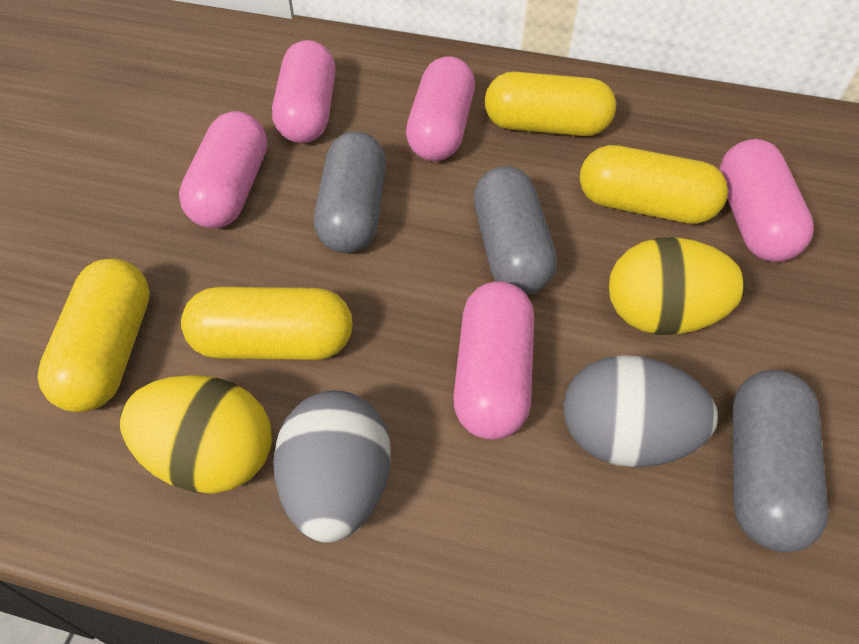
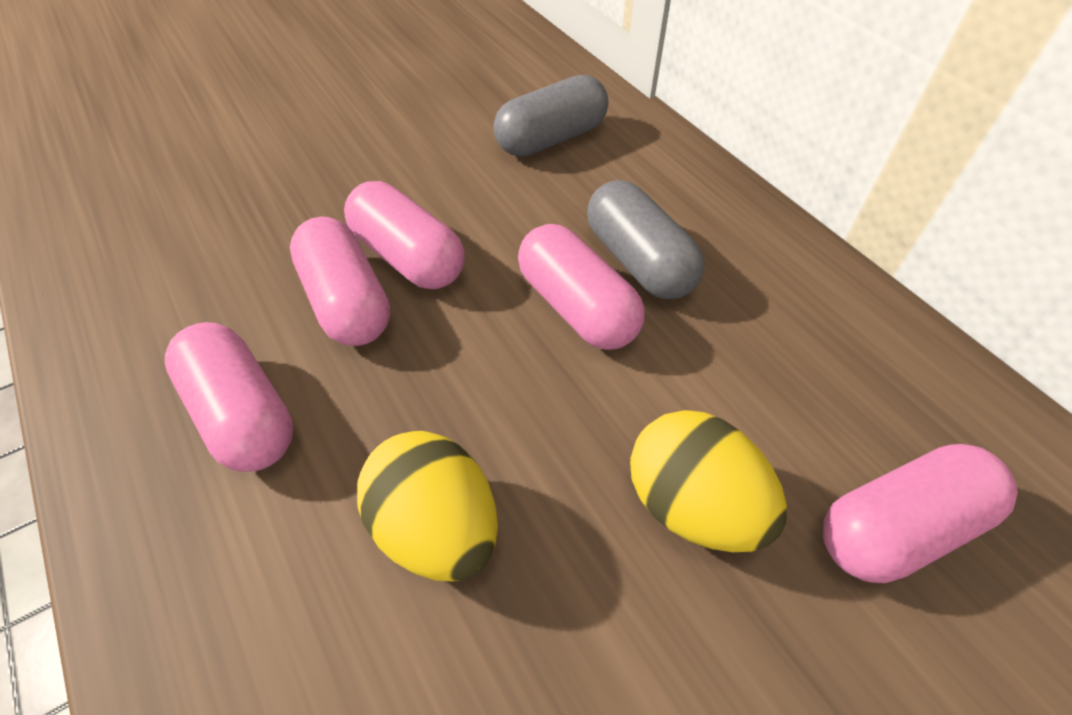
grey capsule: [314,131,386,253] [474,166,557,295] [733,370,828,552] = 3 -> [494,75,608,157] [587,180,705,299] = 2
grey egg: [273,390,391,543] [563,355,718,467] = 2 -> none = 0
yellow capsule: [38,258,150,412] [181,287,353,360] [485,72,616,136] [580,145,728,224] = 4 -> none = 0

